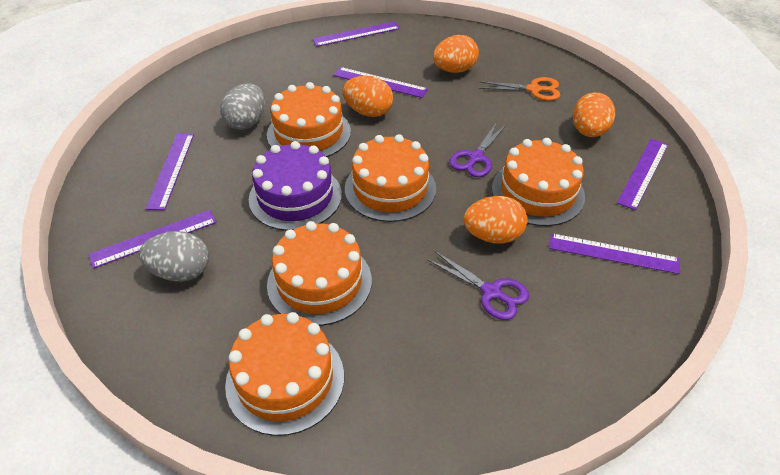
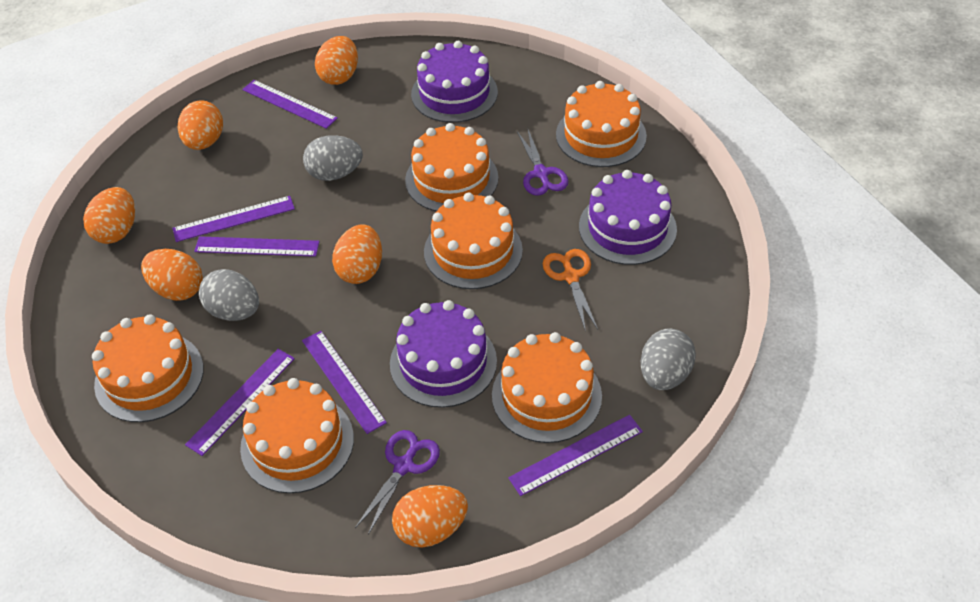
grey egg: [139,231,209,282] [220,83,265,130] = 2 -> [199,269,259,321] [303,135,363,181] [641,329,696,390] = 3
orange cake: [225,312,344,436] [267,82,351,157] [267,221,372,326] [345,134,436,222] [492,138,585,226] = 5 -> [92,314,204,422] [240,378,354,493] [405,123,498,211] [424,193,523,289] [492,332,602,443] [556,81,647,167] = 6
orange egg: [342,75,393,117] [433,35,479,73] [463,196,528,244] [573,92,615,137] = 4 -> [83,187,135,244] [141,249,203,301] [178,100,223,150] [315,36,358,85] [332,224,382,284] [392,485,468,548] = 6
purple cake: [249,141,342,231] = 1 -> [390,300,497,408] [411,41,498,123] [579,170,677,265] = 3

